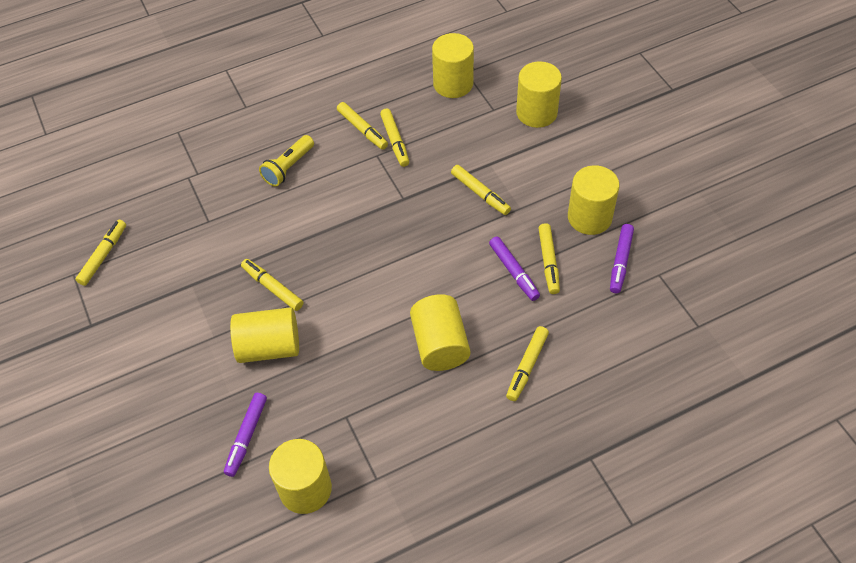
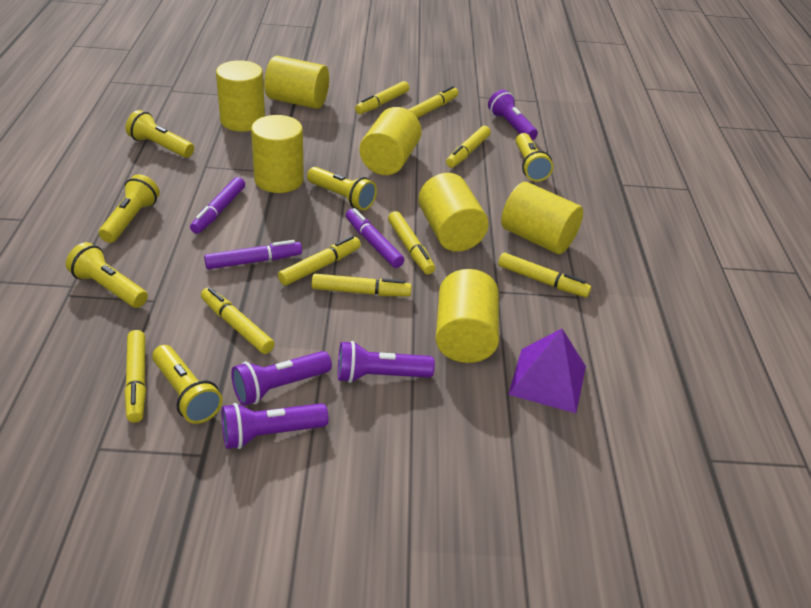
purple flashlight: none = 0 -> [222,403,329,449] [231,351,332,406] [338,341,435,383] [488,89,538,141] = 4
purple pyramid: none = 0 -> [508,328,586,413] = 1
yellow cylinder: [230,307,299,363] [269,439,332,514] [410,294,470,371] [432,33,474,98] [516,62,562,128] [568,165,620,235] = 6 -> [216,60,265,132] [251,115,304,193] [264,55,329,109] [359,107,422,175] [418,173,489,252] [436,269,499,363] [501,182,583,254] = 7
yellow flashlight: [259,135,314,187] = 1 -> [66,242,148,308] [99,174,160,243] [126,110,194,158] [152,345,223,424] [307,167,377,211] [516,133,553,182] = 6
yellow marker: [75,220,126,286] [241,259,303,311] [337,102,388,150] [380,109,409,167] [451,165,511,215] [506,326,549,401] [538,223,560,294] = 7 -> [125,330,146,423] [201,287,275,354] [278,236,361,285] [312,274,412,297] [355,81,409,114] [388,211,435,275] [408,86,458,118] [446,126,491,168] [498,253,591,297] = 9

